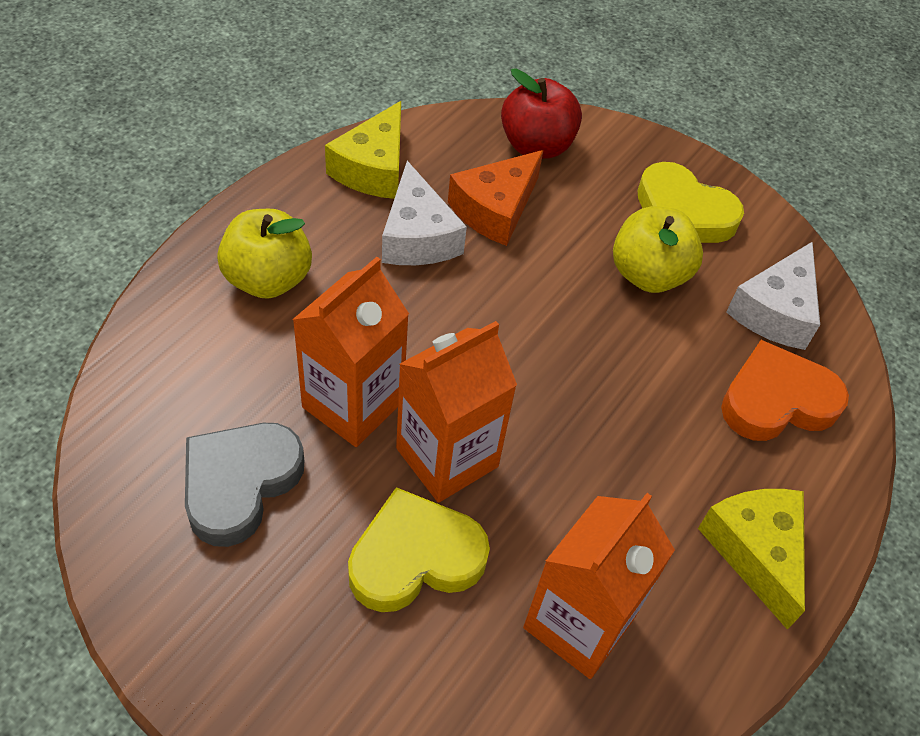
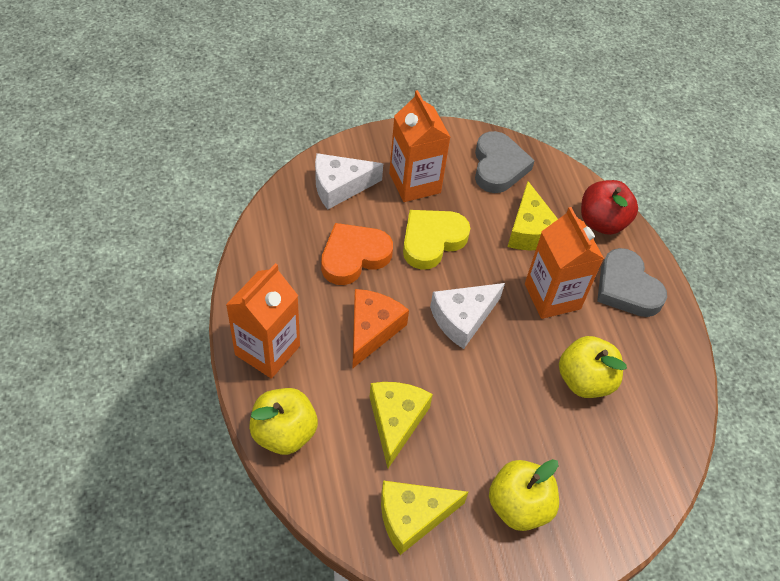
grey heart: [185,423,305,547] = 1 -> [475,131,535,193] [597,248,667,317] = 2
yellow apple: [217,209,312,299] [613,206,703,293] = 2 -> [249,388,318,455] [489,459,559,531] [559,336,627,398] = 3
yellow cheese: [325,101,401,199] [698,489,805,630] = 2 -> [370,382,433,468] [381,481,469,555] [507,181,558,250] = 3
yellow heart: [348,487,490,612] [638,162,744,243] = 2 -> [403,210,471,270] = 1

